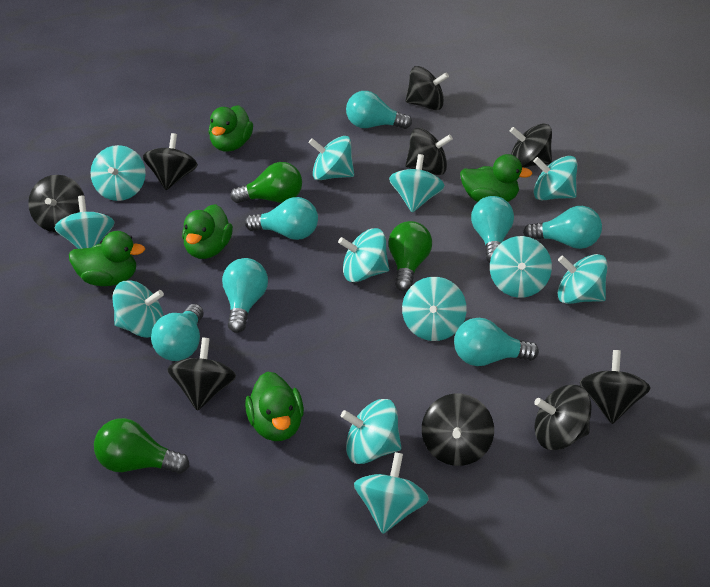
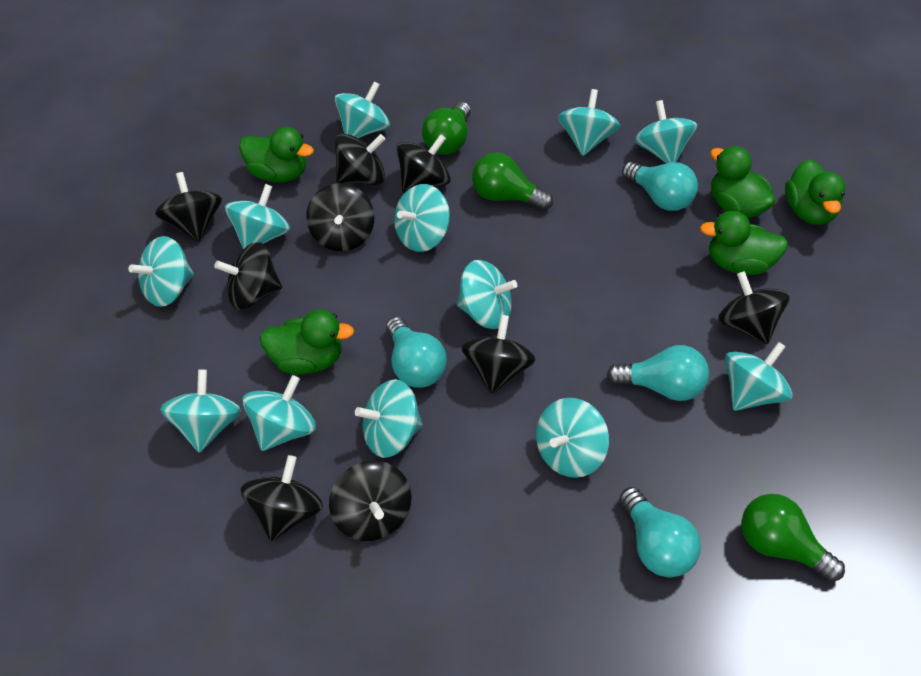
turquoise light bulb: [151,304,204,361] [222,258,268,333] [245,197,318,240] [346,91,412,129] [454,318,539,366] [471,196,514,263] [523,206,602,249] = 7 -> [386,317,447,388] [606,345,709,401] [619,487,701,577] [622,162,698,211] = 4

